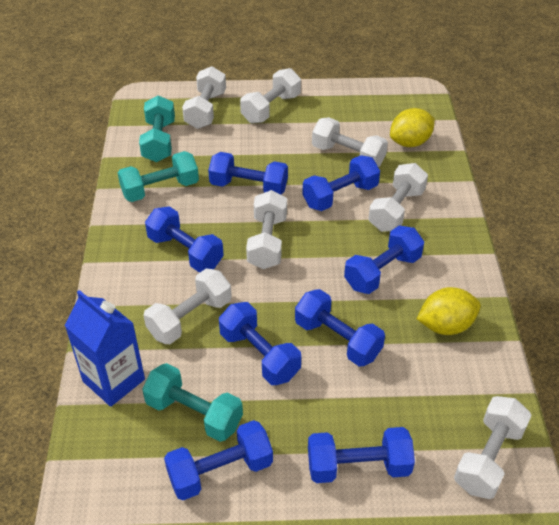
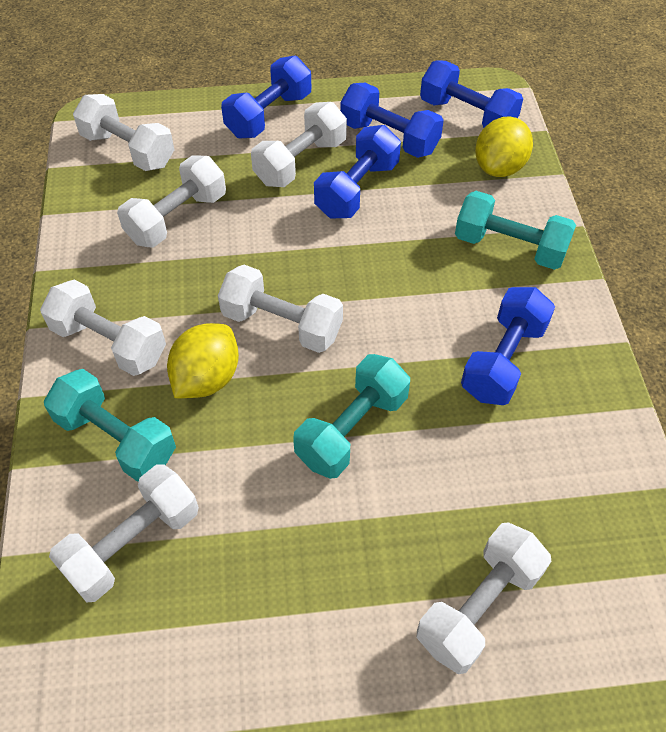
blue carton: [65,290,145,407] = 1 -> none = 0
blue dumbbell: [145,206,224,272] [164,420,273,500] [208,152,288,195] [219,302,301,385] [295,289,385,367] [302,155,380,211] [308,427,415,483] [344,226,424,294] = 8 -> [221,56,311,138] [314,125,401,219] [340,83,444,158] [420,61,523,128] [461,287,555,405] = 5

